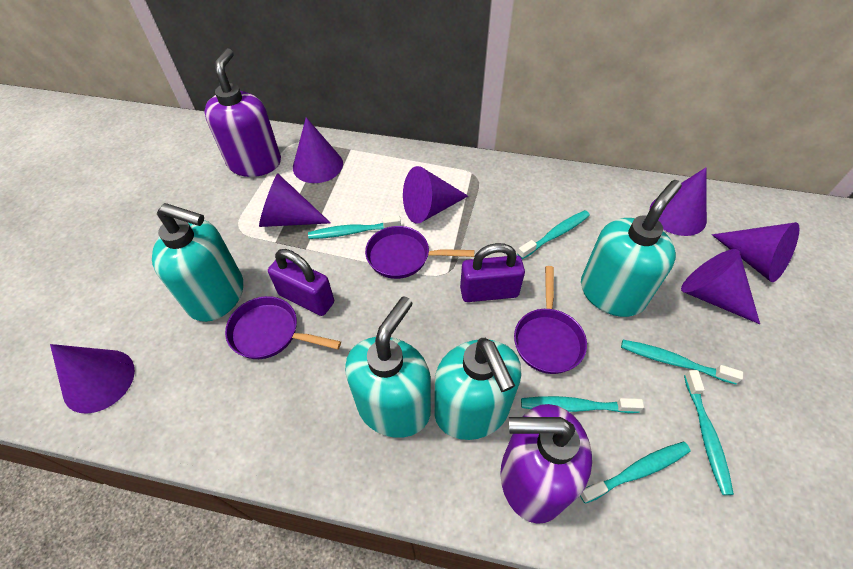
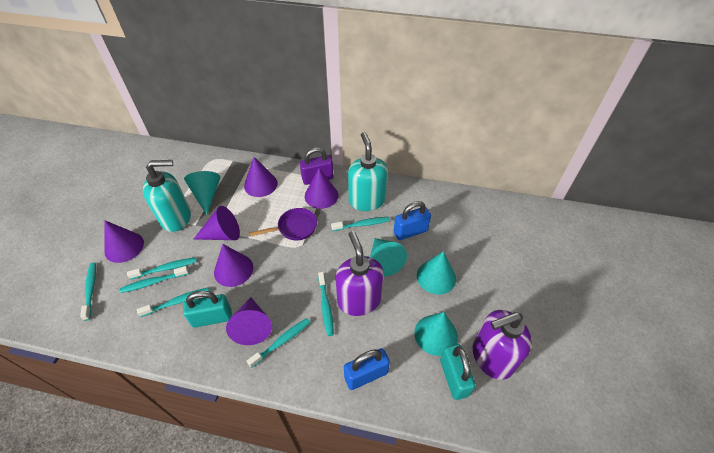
blue padlock: none = 0 -> [344,348,390,390] [394,201,431,240] = 2
purple cone: [50,344,135,414] [259,174,331,227] [293,117,343,183] [403,166,468,224] [650,168,707,236] [681,249,760,324] [712,222,799,282] = 7 -> [105,220,144,263] [194,206,240,240] [214,244,253,287] [226,298,272,345] [244,157,278,197] [305,168,338,209] = 6
purple padlock: [268,249,334,316] [460,243,525,302] = 2 -> [300,147,333,185] = 1
purple pan: [225,296,341,359] [365,226,475,279] [514,266,587,374] = 3 -> [249,208,317,240] = 1
turquoise cone: none = 0 -> [184,171,220,215] [370,238,407,277] [414,312,458,356] [417,251,456,295] = 4
turquoise padlock: none = 0 -> [183,291,232,328] [440,344,475,400] = 2
turquoise soap dispenser: [152,203,243,322] [345,296,431,438] [434,338,522,440] [581,180,682,317] = 4 -> [143,160,191,232] [348,132,388,211] = 2
turquoise toothbrush: [308,215,401,239] [517,210,590,259] [521,396,644,413] [580,442,691,504] [621,340,743,385] [684,370,734,495] = 6 -> [80,262,96,321] [120,266,189,293] [127,257,197,279] [137,287,209,317] [247,318,310,368] [318,272,334,336] [331,217,390,231] = 7

